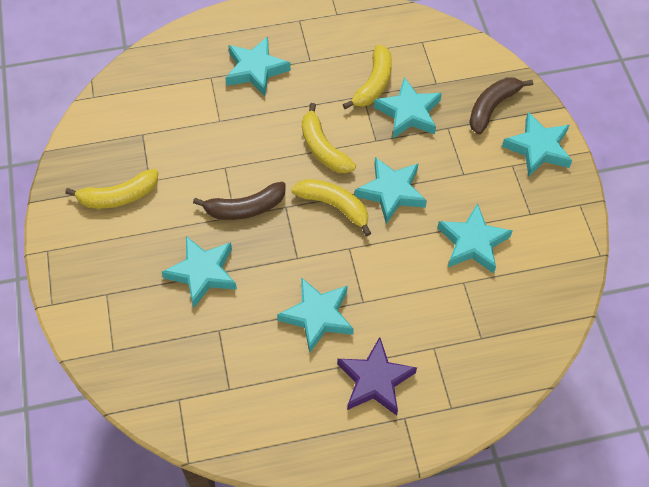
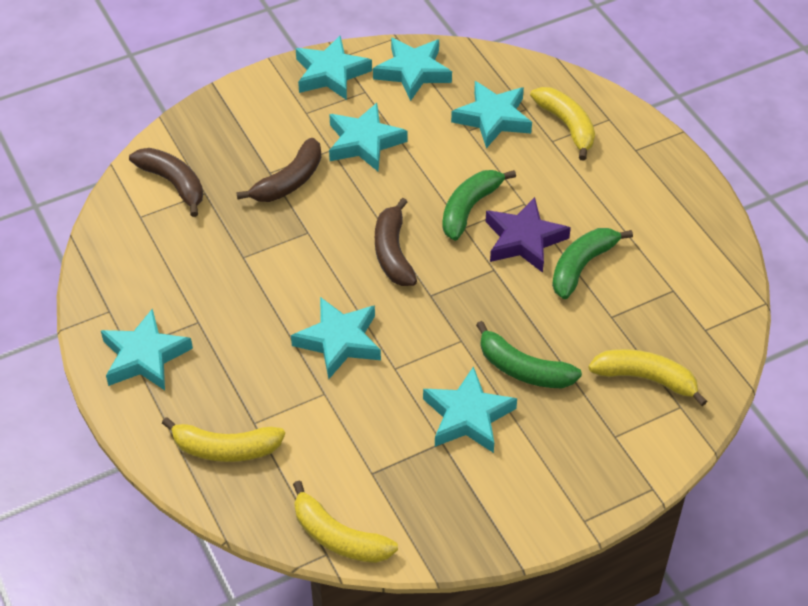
brown banana: [193,182,286,220] [469,77,533,135] = 2 -> [129,148,203,217] [236,138,321,202] [375,198,417,286] = 3
green banana: none = 0 -> [442,170,516,241] [476,321,582,388] [552,228,633,299] = 3

